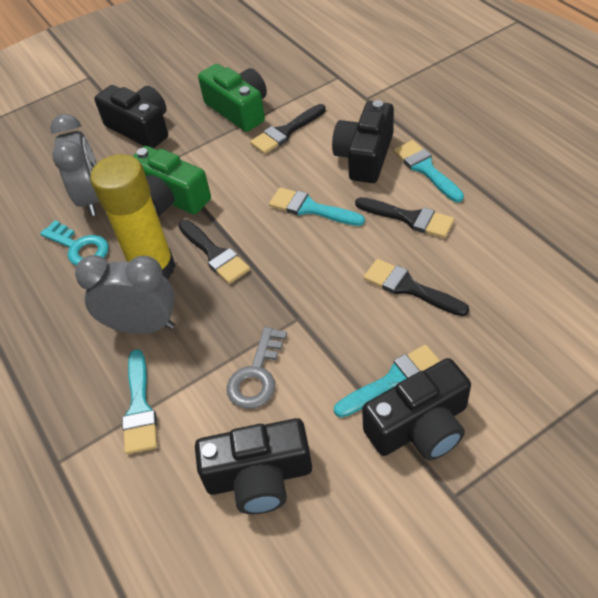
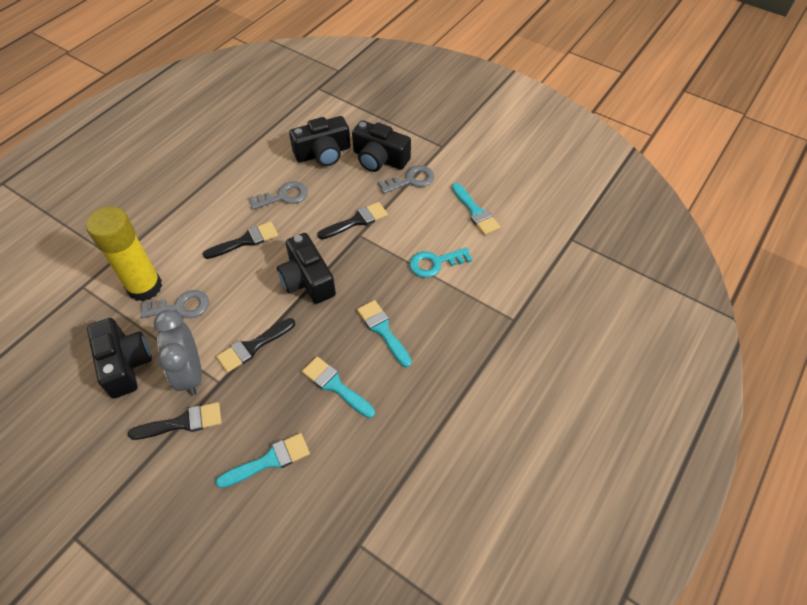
green camera: [133,146,211,216] [198,64,267,132] = 2 -> none = 0
grey clock: [50,114,99,216] [75,255,175,334] = 2 -> [154,310,202,396] = 1
grey key: [227,327,287,409] = 1 -> [141,290,209,318] [249,181,308,210] [378,165,434,194] = 3

